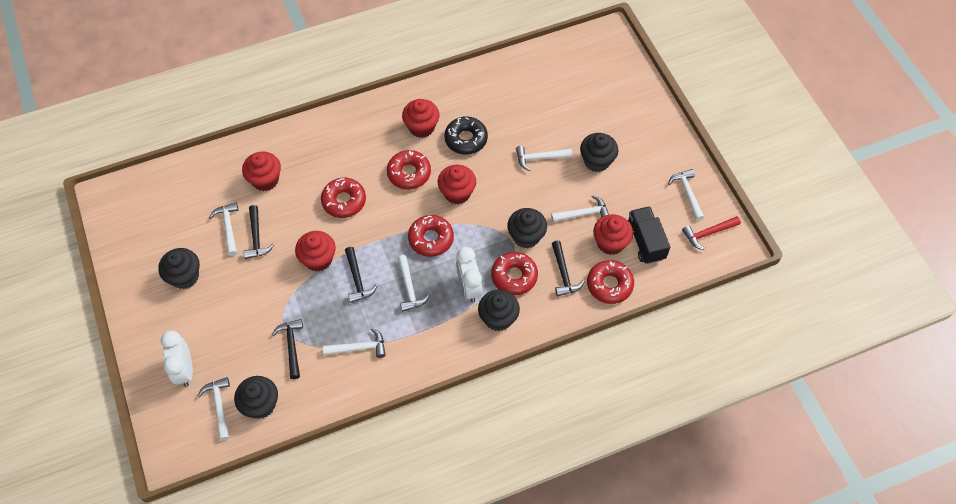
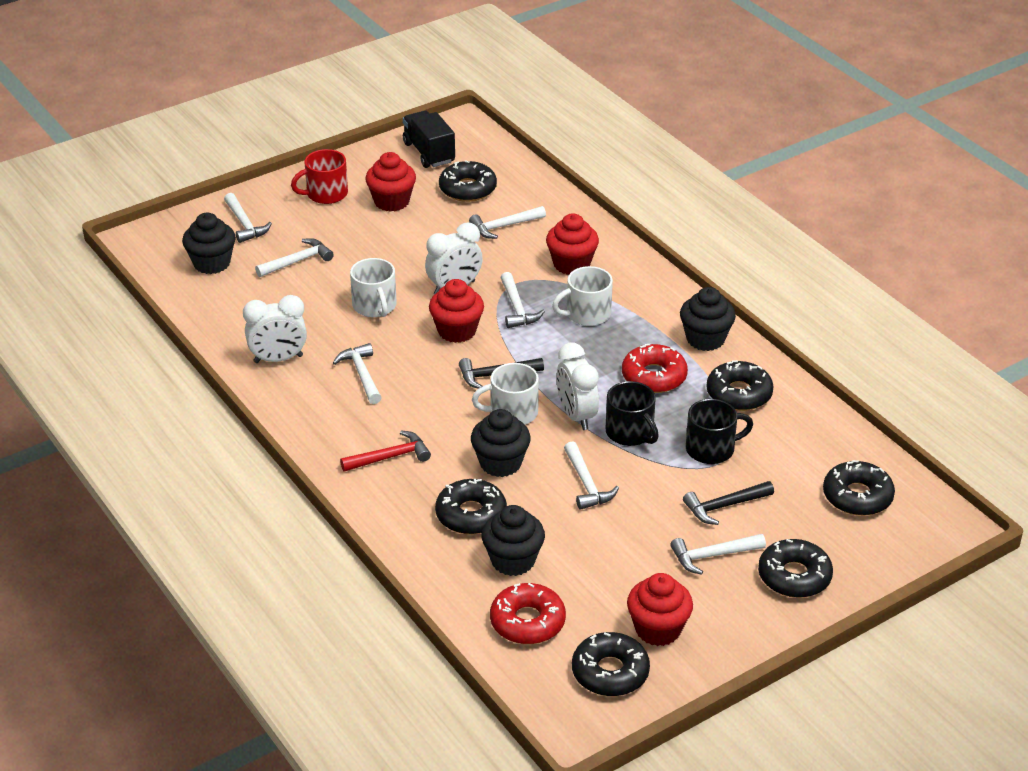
black cupcake: [158,248,200,289] [234,376,278,419] [478,290,520,331] [507,208,547,248] [580,133,618,172] = 5 -> [182,213,236,274] [471,409,531,477] [482,505,545,576] [680,287,736,351] = 4
black donut: [444,116,488,155] = 1 -> [435,479,507,534] [439,160,497,202] [572,632,650,696] [706,360,773,411] [758,539,833,598] [823,460,895,516] = 6
black hammer: [244,205,274,259] [272,319,303,379] [345,247,378,303] [552,240,585,297] = 4 -> [459,358,544,389] [683,481,774,525] = 2
black mug: none = 0 -> [605,381,659,446] [686,399,753,464] = 2
red cupcake: [242,152,281,191] [295,231,336,271] [402,99,439,138] [438,165,476,204] [593,214,633,255] = 5 -> [365,152,416,212] [429,279,484,343] [546,213,599,275] [627,573,693,646] = 4
red donut: [321,178,366,218] [387,150,431,190] [408,215,454,257] [491,252,538,295] [587,260,634,304] = 5 -> [490,583,566,644] [622,344,688,393] = 2
red mug: none = 0 -> [291,149,348,204] = 1
white clock: [161,331,193,387] [456,247,482,303] = 2 -> [243,295,307,363] [425,223,483,294] [556,342,599,430] = 3
white mug: none = 0 -> [350,258,397,317] [472,363,539,425] [552,266,613,326] = 3

